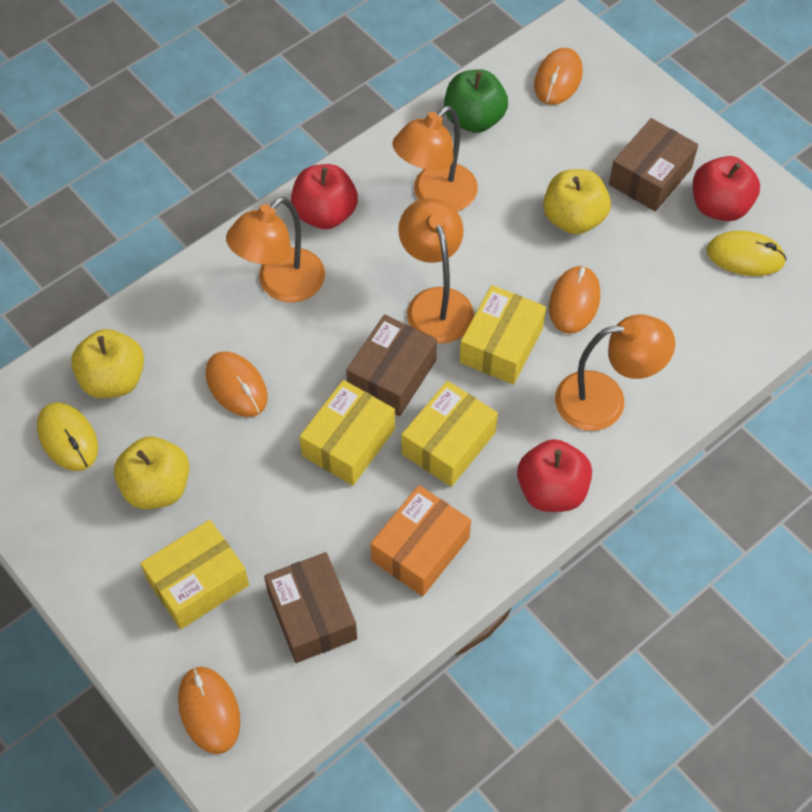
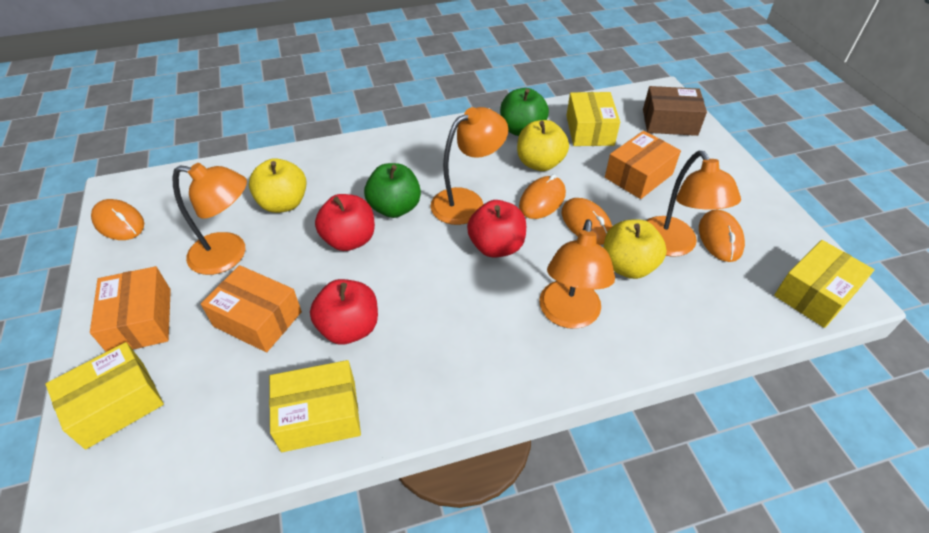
brown box: [264,552,357,663] [346,314,437,416] [609,118,698,211] = 3 -> [643,86,707,136] = 1
green apple: [444,69,508,133] = 1 -> [364,163,421,218] [500,88,549,136] = 2
orange box: [371,485,471,596] = 1 -> [90,266,171,352] [201,265,302,352] [605,131,681,199] = 3
yellow mouse: [37,403,98,471] [707,231,787,276] = 2 -> none = 0

